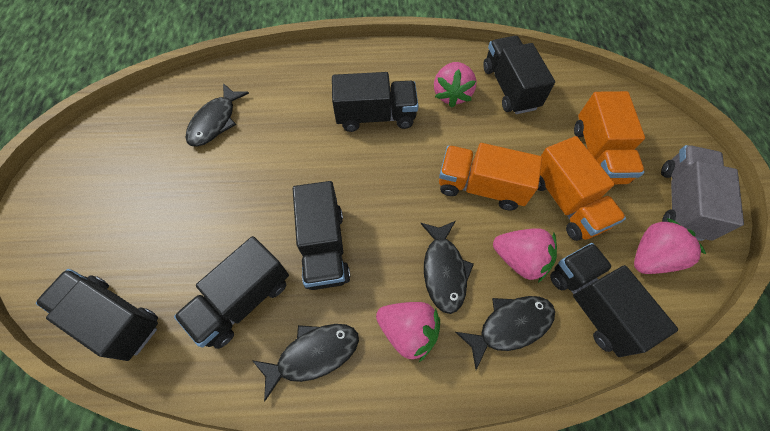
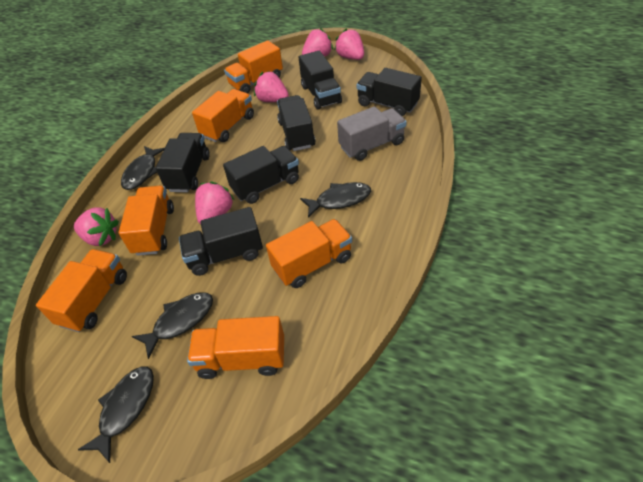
orange truck: [439,143,542,210] [537,136,626,241] [574,91,645,184] = 3 -> [36,249,127,332] [119,186,174,256] [187,316,284,379] [192,89,254,142] [224,40,283,93] [266,219,352,288] = 6
pink strawberry: [376,302,440,362] [434,62,476,108] [493,228,557,283] [634,218,706,274] = 4 -> [74,208,119,246] [195,182,234,224] [254,71,289,102] [302,28,333,57] [334,28,364,60] = 5

